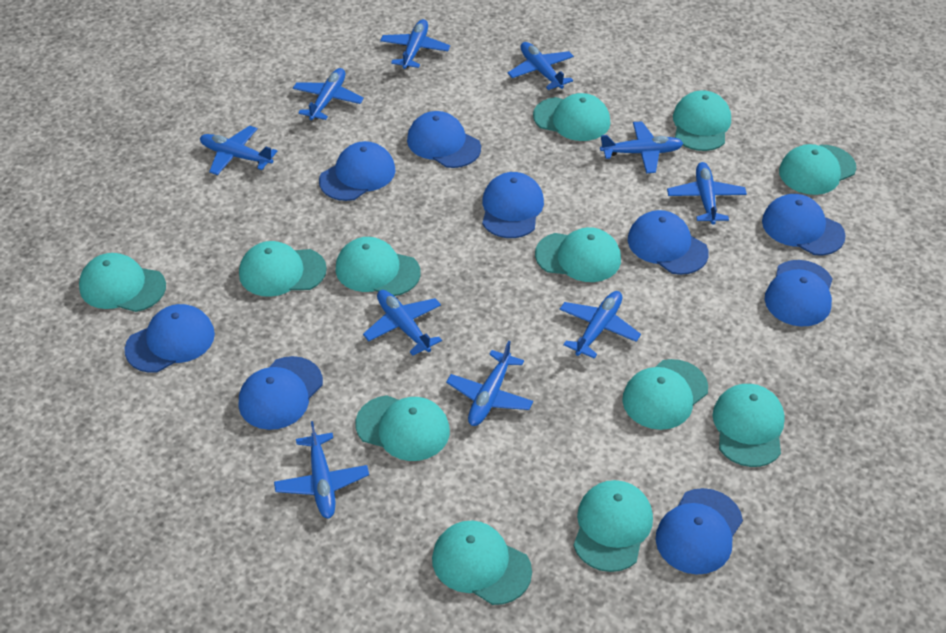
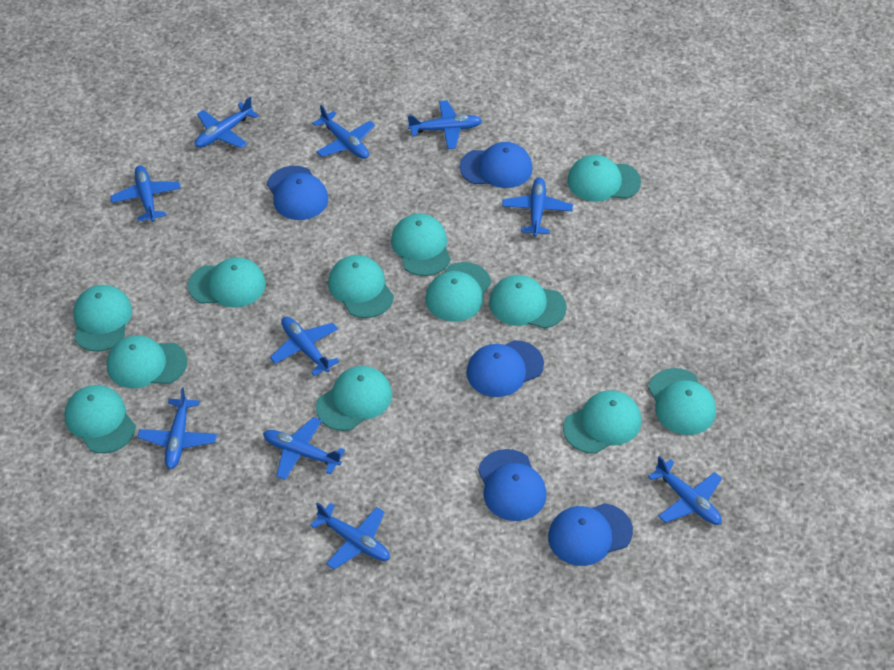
blue cap: [125,304,215,373] [239,356,323,430] [319,141,395,201] [407,111,481,168] [482,172,544,238] [628,210,709,275] [656,488,743,574] [762,194,846,255] [765,260,833,326] = 9 -> [267,166,328,220] [460,142,533,188] [466,340,544,397] [478,449,547,521] [548,503,633,566] = 5

